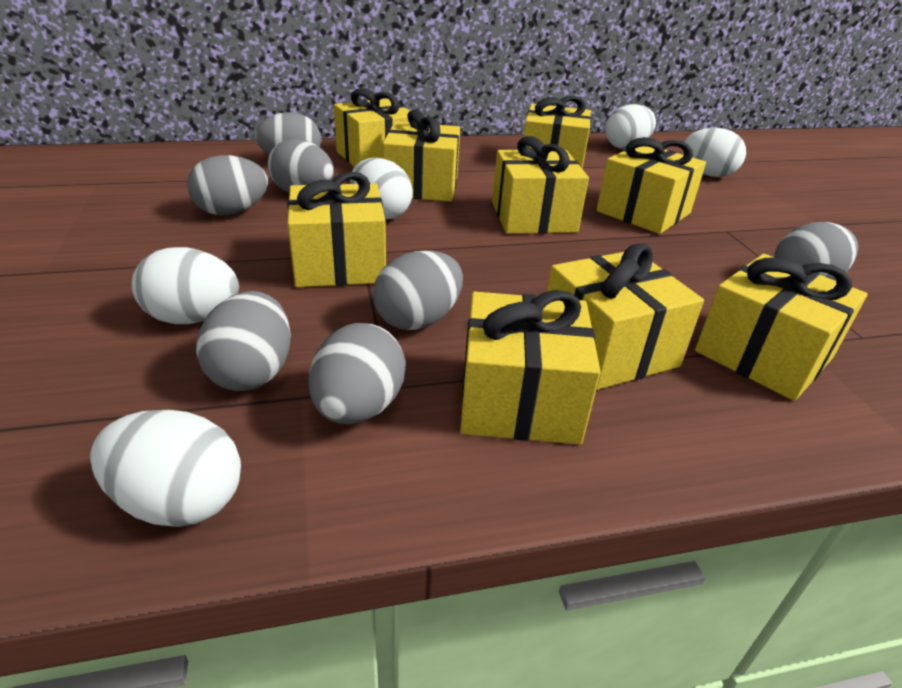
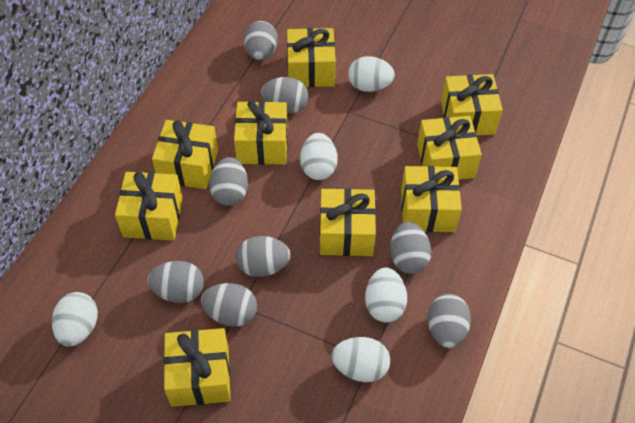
grey egg: [187,155,268,215] [196,291,291,391] [255,112,321,154] [267,139,334,192] [309,323,406,424] [373,251,463,330] [774,222,858,280] = 7 -> [148,261,204,303] [201,283,257,327] [209,157,248,206] [236,236,291,277] [244,21,278,60] [261,77,308,113] [390,222,431,274] [428,294,471,348] = 8

